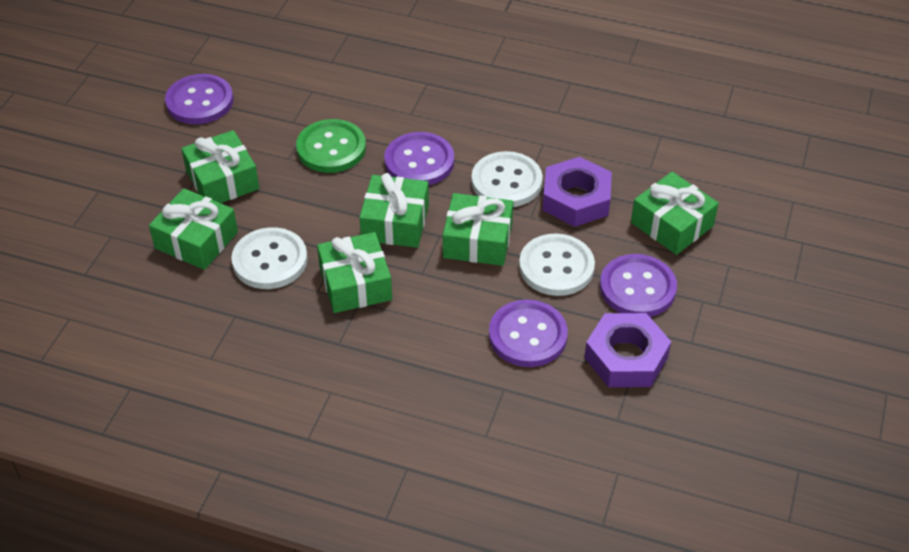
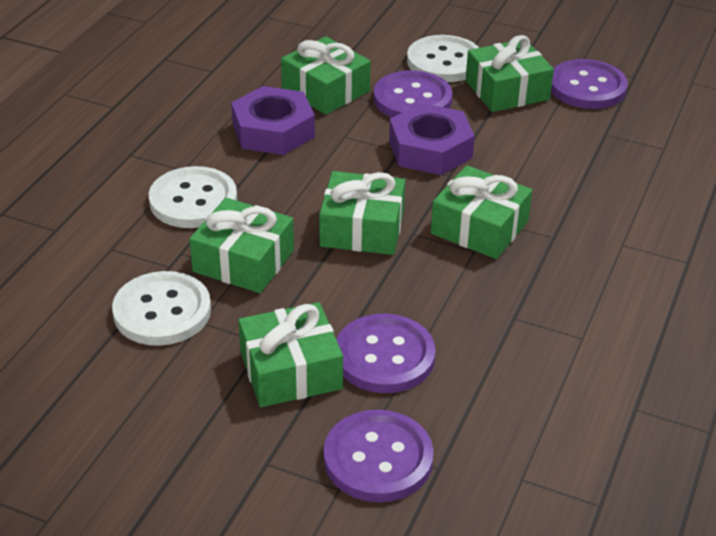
green button: [296,119,366,173] = 1 -> none = 0

